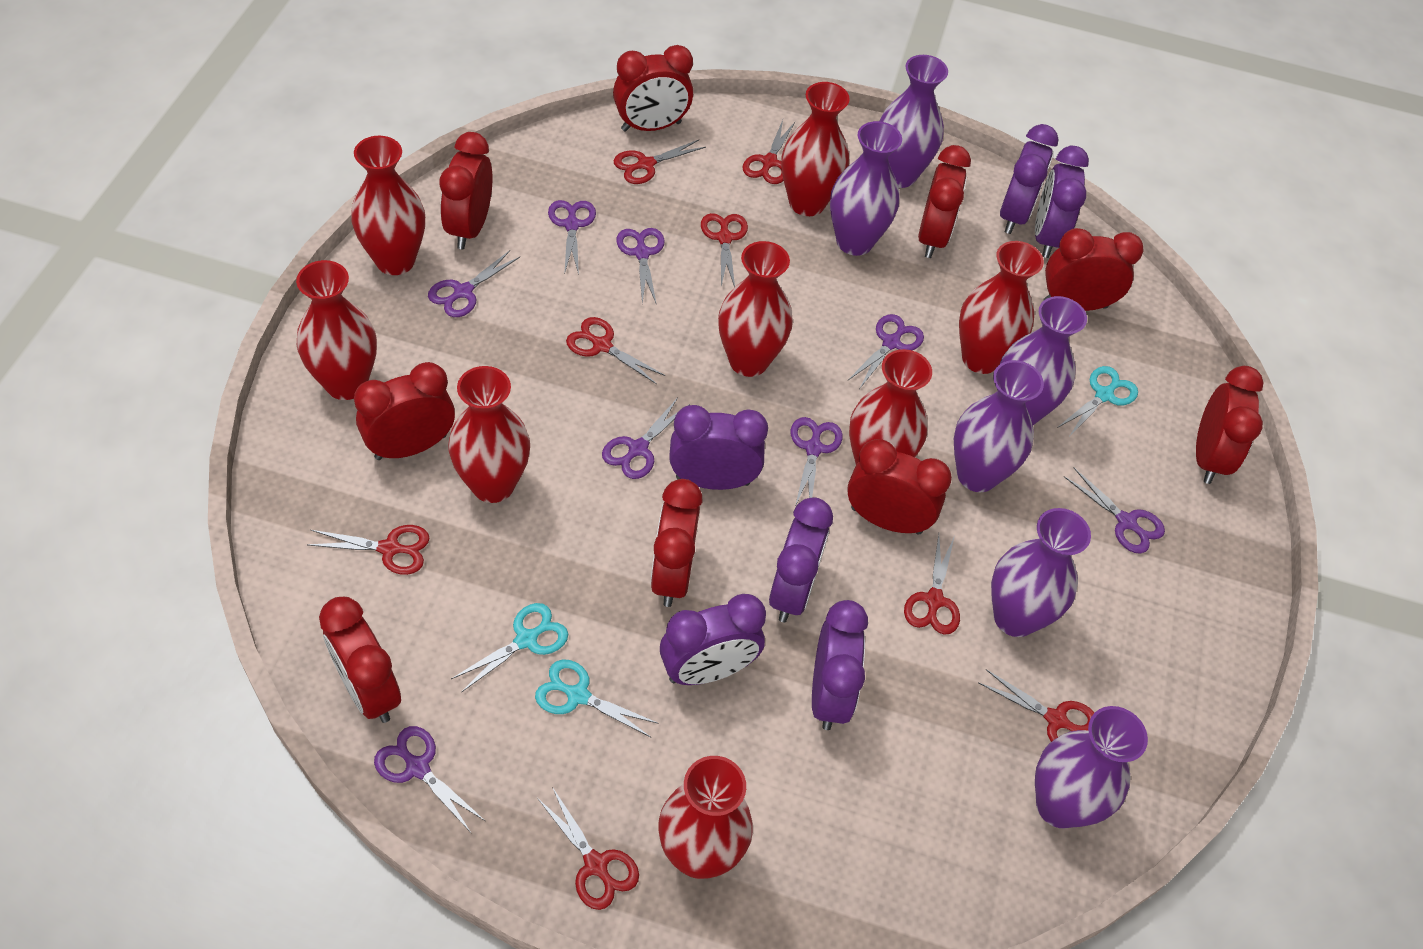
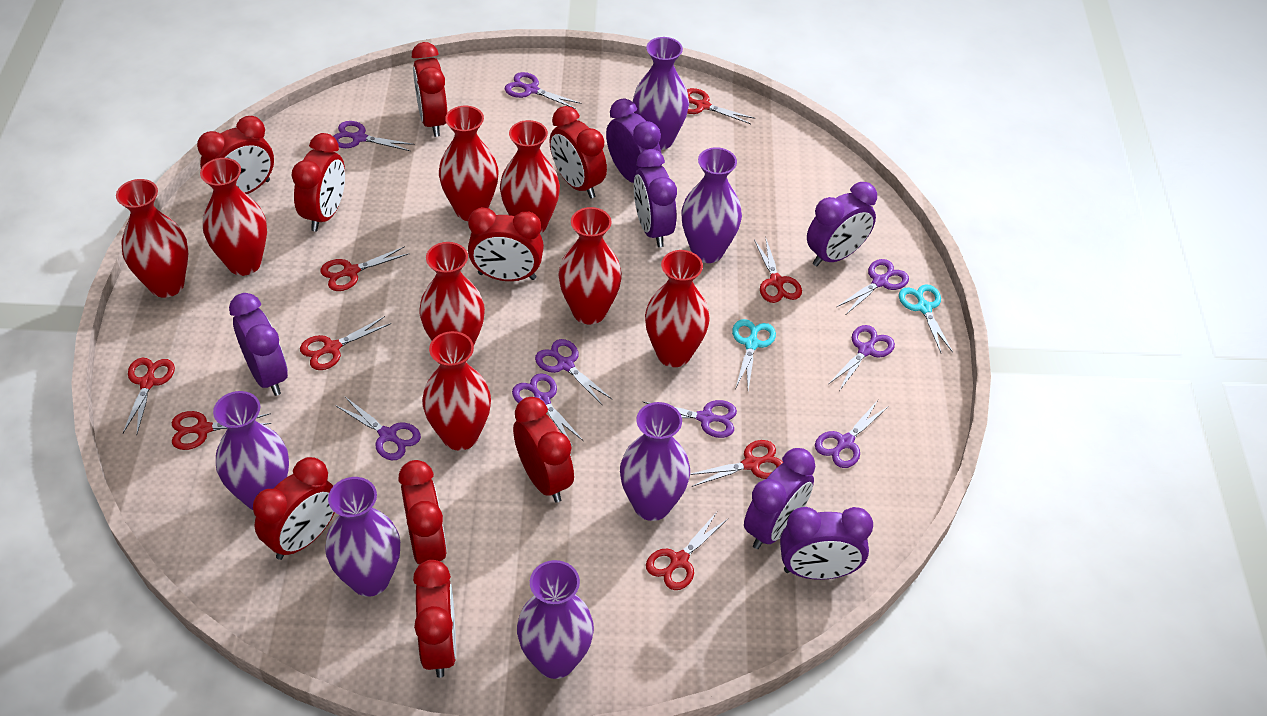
purple scissors: [374,726,485,833] [428,250,520,317] [548,200,596,275] [602,398,690,479] [616,228,665,305] [791,417,843,506] [847,314,924,388] [1064,468,1165,553] = 8 -> [333,121,414,151] [335,397,421,460] [505,72,581,109] [512,373,583,446] [535,339,613,406] [642,400,737,438] [815,400,889,468] [829,325,895,391] [837,259,909,314] = 9
turquoise scissors: [451,603,568,693] [535,659,659,737] [1057,366,1138,438] = 3 -> [732,319,776,390] [899,284,953,353] = 2

